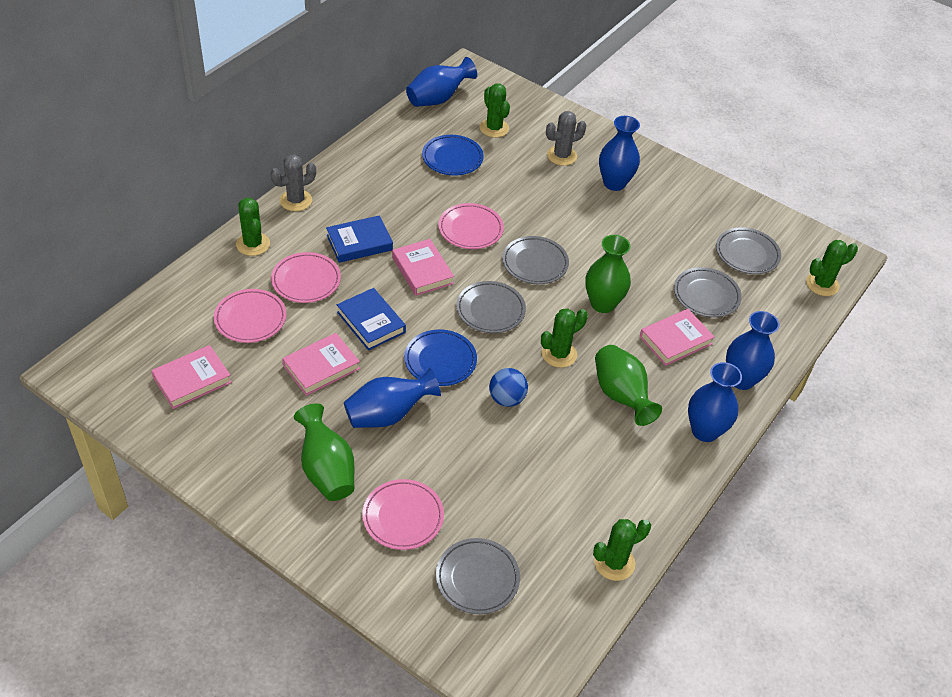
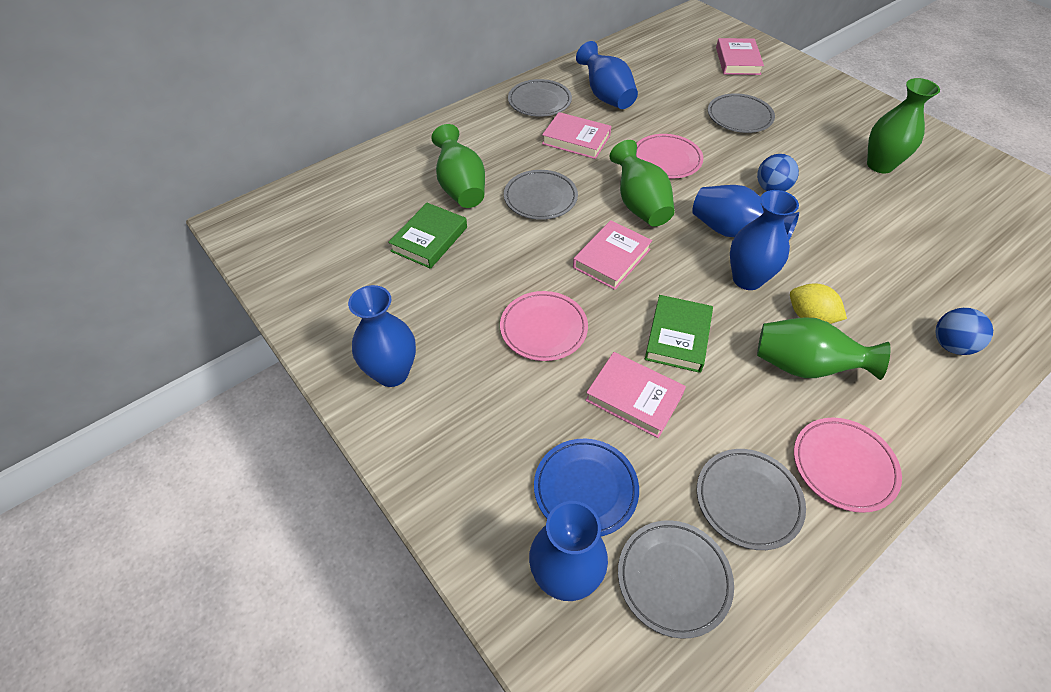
blue ball: [489,368,528,407] = 1 -> [757,154,799,191] [935,308,993,355] = 2
blue book: [326,215,393,263] [337,288,406,351] = 2 -> none = 0
blue plate: [404,329,477,386] [422,135,484,176] = 2 -> [534,439,639,536] = 1
green book: none = 0 -> [388,203,467,269] [645,295,713,373] = 2
green cactus: [236,198,270,256] [480,84,510,138] [541,308,588,368] [593,519,651,581] [806,240,858,296] = 5 -> none = 0
green vase: [294,403,354,501] [585,235,631,313] [595,345,662,426] = 3 -> [431,124,485,208] [610,140,675,227] [757,317,891,380] [867,78,940,173] = 4
grey cactus: [270,154,316,211] [546,111,586,166] = 2 -> none = 0
pink plate: [214,289,286,343] [271,252,341,303] [362,479,444,550] [438,203,504,249] = 4 -> [500,291,588,361] [636,134,703,179] [794,418,902,513] = 3
yellow lemon: none = 0 -> [790,283,847,324] = 1

